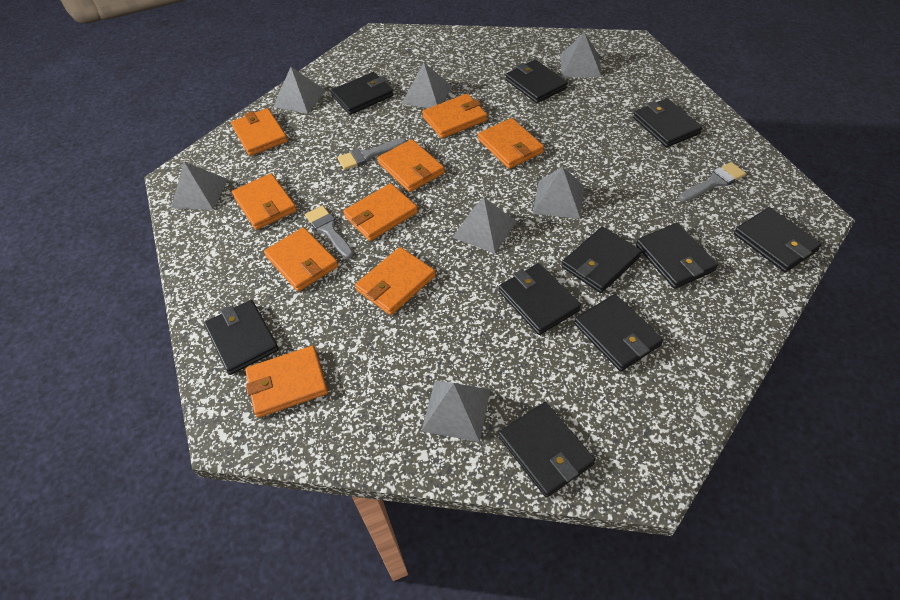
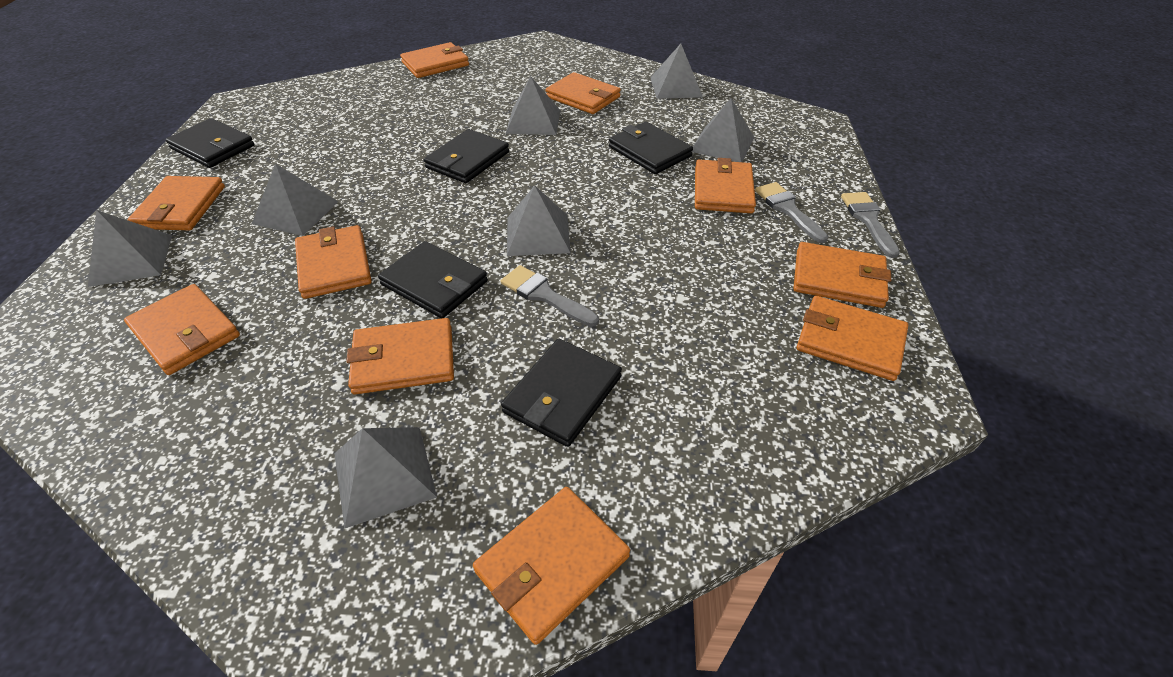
black wallet: [204,300,279,375] [331,72,393,115] [498,402,595,498] [499,263,581,335] [505,60,568,103] [562,227,642,293] [574,294,663,371] [633,98,702,147] [636,223,718,289] [734,207,822,272] = 10 -> [166,118,255,168] [378,241,488,318] [424,129,509,183] [501,339,622,447] [609,121,693,174] = 5
orange wallet: [231,108,288,156] [232,173,297,230] [245,346,328,418] [264,227,338,292] [343,183,418,241] [355,247,436,315] [378,139,445,192] [422,94,487,138] [478,118,544,169] = 9 -> [124,284,240,375] [128,176,225,230] [295,225,371,299] [346,318,454,395] [400,42,469,78] [473,487,630,645] [545,72,621,114] [695,158,756,213] [793,242,891,308] [797,296,908,381] = 10

